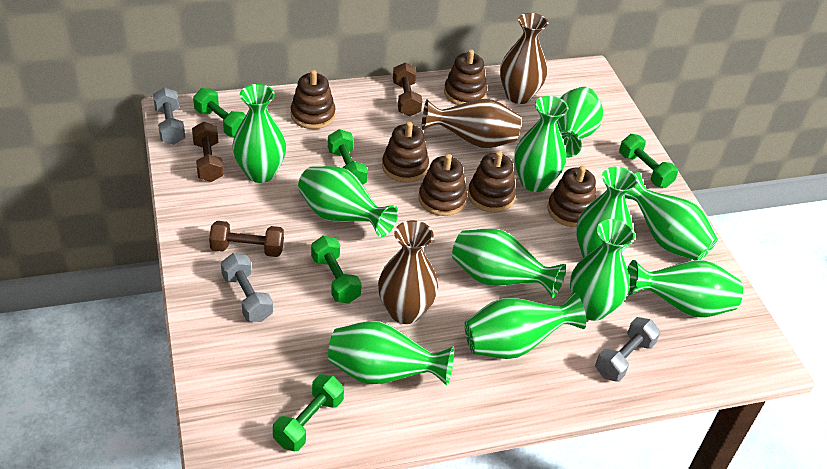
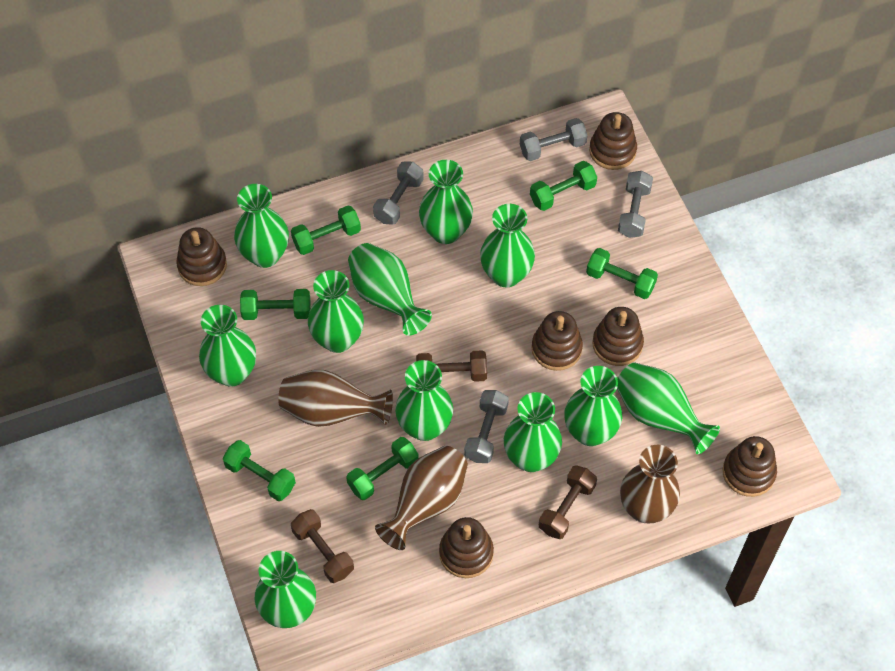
green dumbbell: [193,88,246,137] [273,374,344,451] [311,236,362,303] [328,129,368,185] [619,134,678,188] = 5 -> [223,440,296,501] [240,289,311,320] [291,206,361,255] [346,437,419,500] [530,161,597,211] [586,248,658,299] = 6
grey dumbbell: [153,87,185,145] [221,253,273,322] [595,317,660,382] = 3 -> [373,161,424,225] [464,390,509,463] [520,118,587,161] [618,171,653,238] = 4

